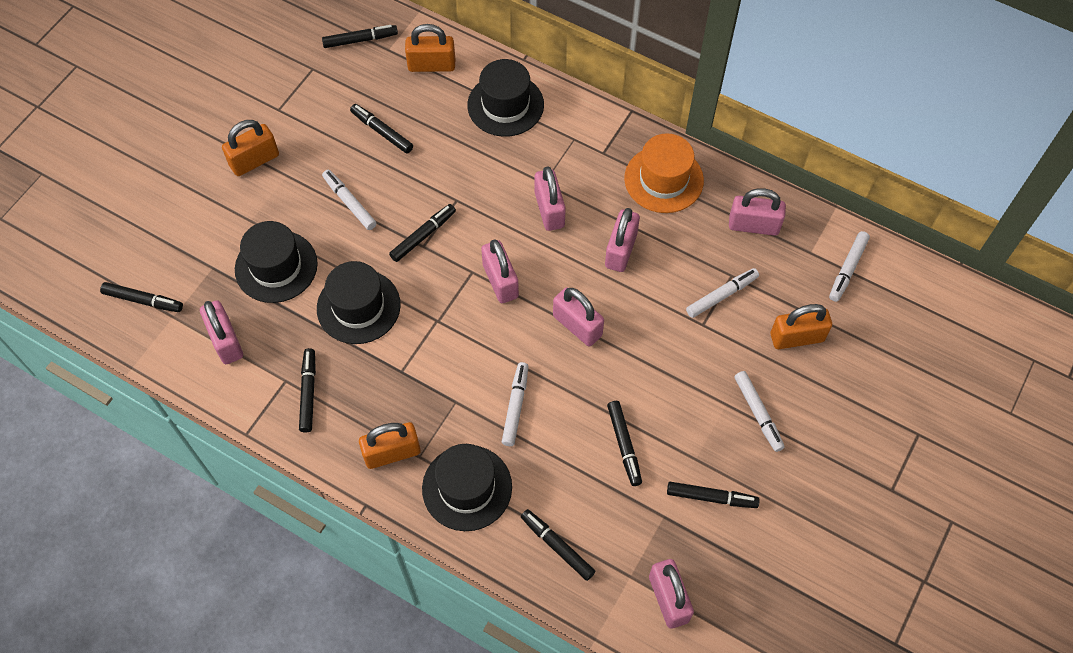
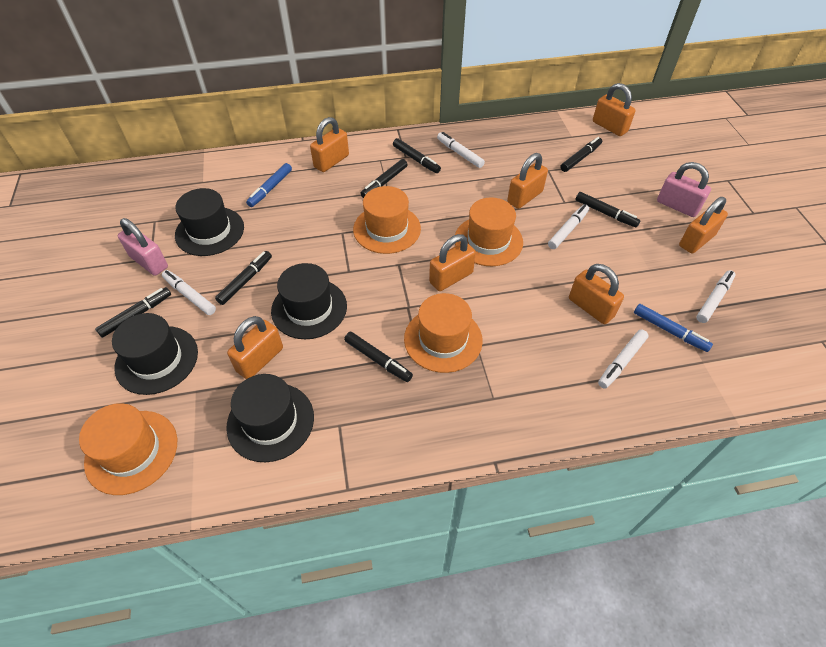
black marker: [100,282,183,312] [299,348,316,432] [322,25,398,48] [350,104,413,154] [389,204,456,262] [521,509,595,581] [607,401,642,486] [667,482,760,508] = 8 -> [95,287,171,338] [215,251,272,305] [344,332,413,382] [360,159,408,198] [393,138,441,173] [560,137,602,172] [575,192,640,227] = 7
blue marker: none = 0 -> [246,163,292,207] [634,304,713,352] = 2
orange hat: [624,134,704,213] = 1 -> [79,403,177,495] [353,186,421,254] [404,293,483,373] [455,197,523,266] = 4
orange padlock: [222,120,279,176] [359,422,421,469] [405,24,455,72] [770,304,832,349] = 4 -> [227,316,283,379] [310,117,349,172] [429,234,476,291] [507,153,548,209] [569,264,624,324] [593,83,636,136] [679,197,728,254] = 7
pink padlock: [200,300,243,364] [481,240,519,303] [535,167,566,231] [553,287,604,346] [605,208,640,272] [649,559,694,629] [729,188,786,236] = 7 -> [118,218,168,276] [657,162,711,217] = 2

